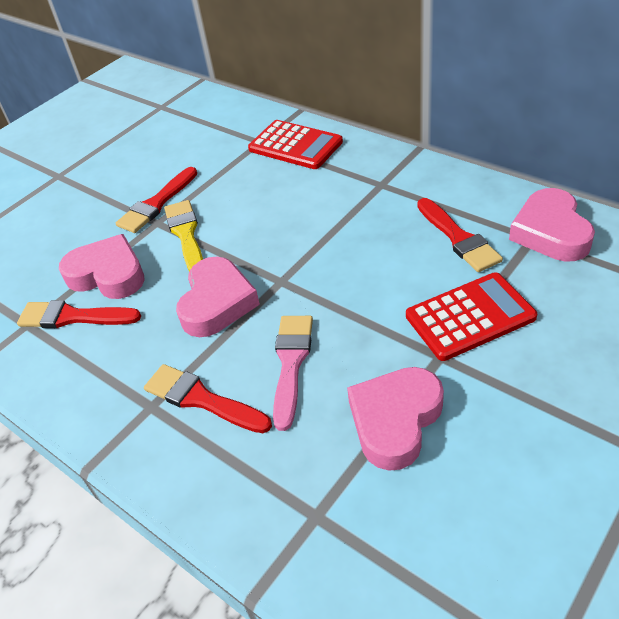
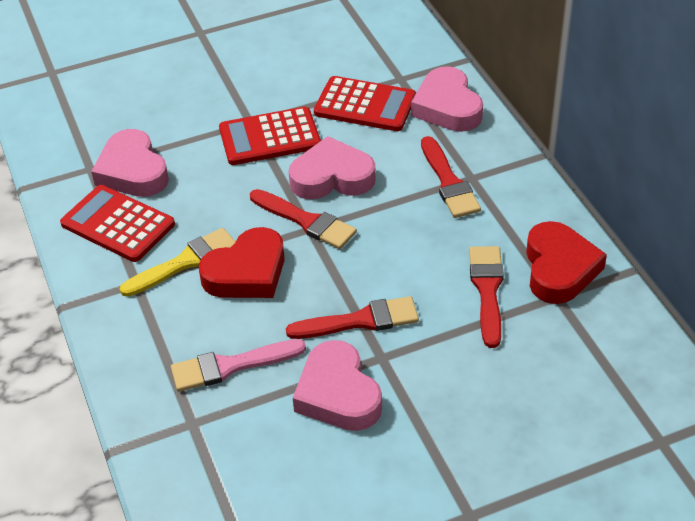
red calculator: [248,120,343,169] [406,272,537,361] = 2 -> [60,185,175,262] [219,107,321,165] [314,76,416,131] = 3
red heart: none = 0 -> [199,227,285,298] [526,221,607,304] = 2

